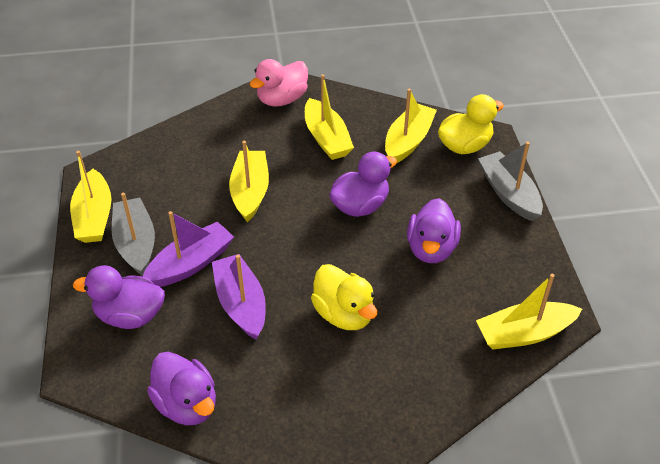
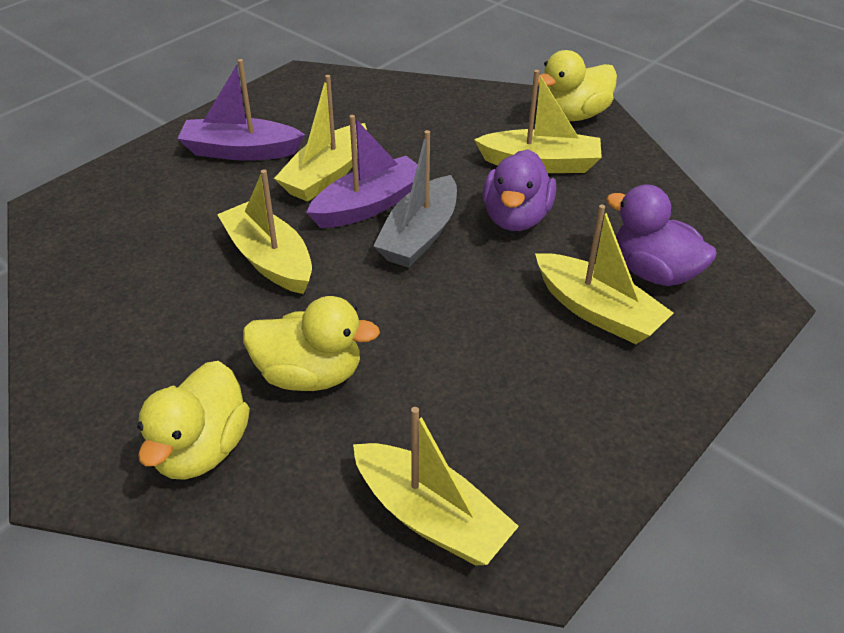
grey boat: [112,193,155,276] [478,142,543,221] = 2 -> [373,130,457,268] = 1
pink duck: [249,59,308,107] = 1 -> none = 0
purple duck: [73,265,165,329] [147,352,216,425] [329,152,397,217] [407,198,461,263] = 4 -> [483,149,556,231] [606,184,717,286] = 2
yellow duck: [311,264,377,330] [438,94,504,154] = 2 -> [137,361,250,480] [243,296,380,391] [538,50,617,121] = 3

